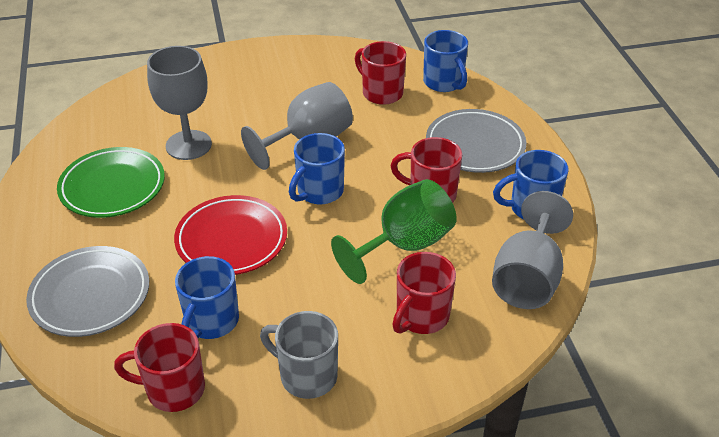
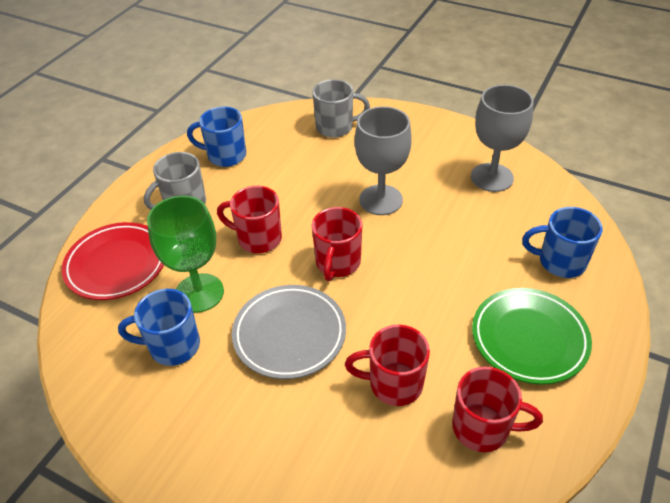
blue mug: [175,256,239,339] [289,133,345,205] [423,30,468,92] [493,150,568,219] = 4 -> [118,289,200,366] [187,107,246,167] [522,207,603,278] = 3
grey goblet: [147,46,212,160] [241,82,353,170] [492,191,573,309] = 3 -> [354,106,412,215] [471,85,534,192] = 2
grey mug: [260,311,338,399] = 1 -> [144,152,206,210] [312,79,370,138] = 2
grey plate: [26,246,149,337] [426,109,527,173] = 2 -> [232,285,346,379] = 1

